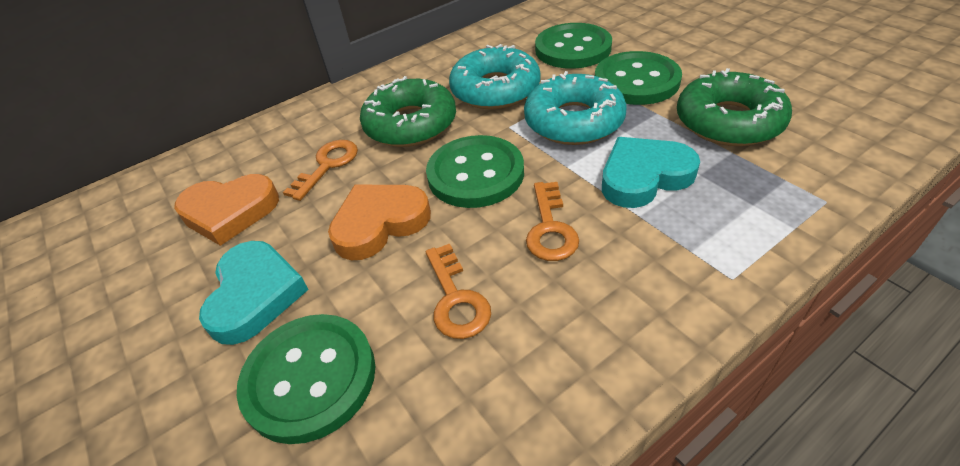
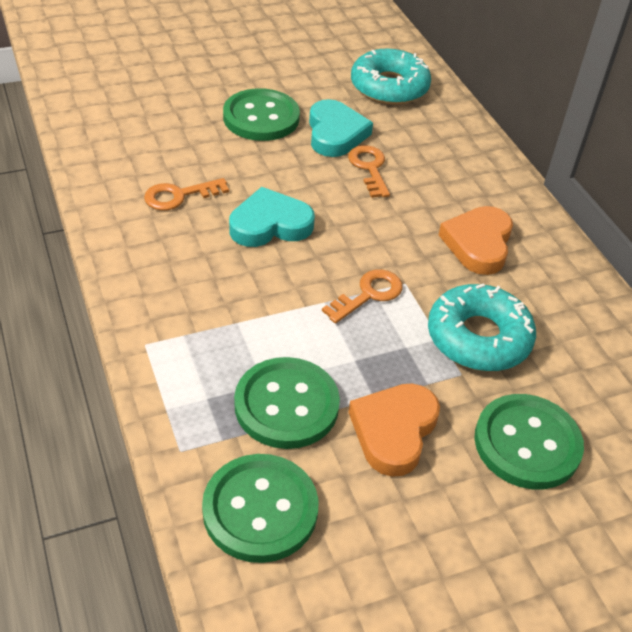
green donut: [360,76,456,147] [677,68,792,146] = 2 -> none = 0

